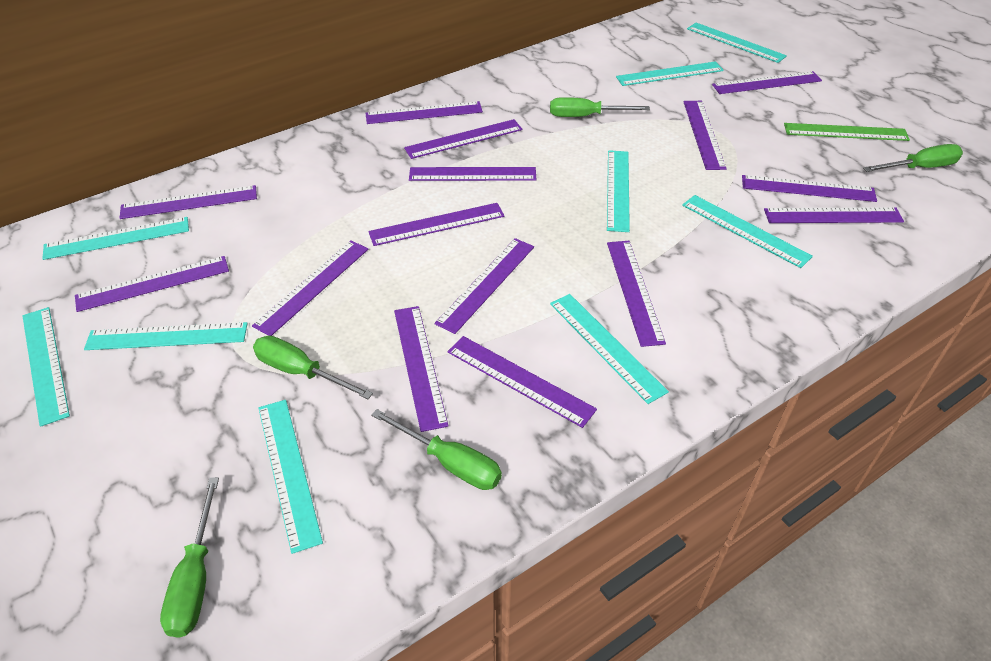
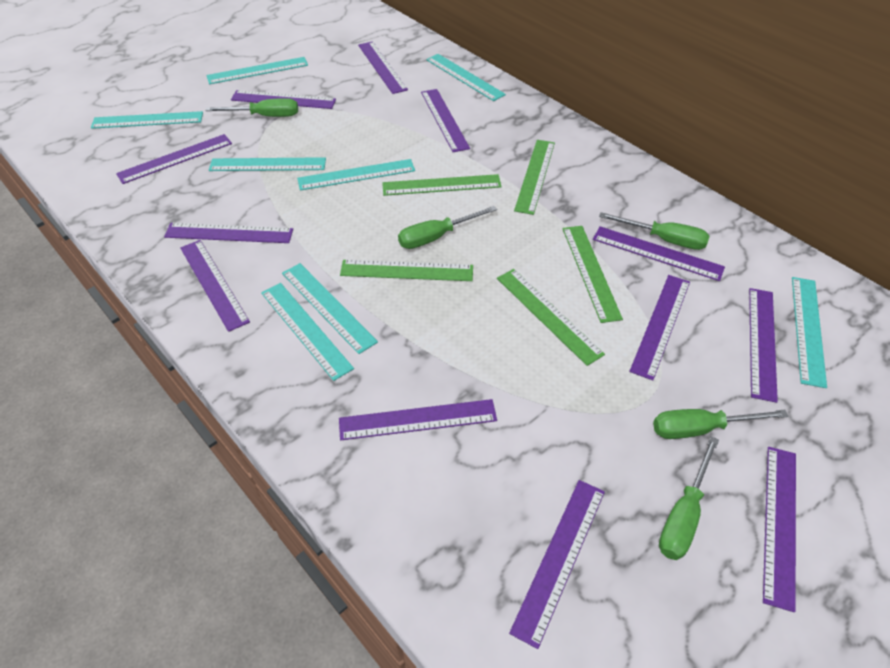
green ruler: [784,123,910,141] = 1 -> [340,260,473,281] [382,174,502,196] [497,269,605,366] [514,140,555,215] [562,226,623,323] = 5
purple ruler: [75,256,229,312] [120,185,257,219] [252,240,369,336] [365,101,483,124] [368,203,505,246] [394,306,448,432] [404,119,523,159] [409,167,536,181] [434,238,534,334] [447,336,597,428] [607,241,666,347] [683,101,727,170] [712,71,822,94] [742,175,877,202] [764,207,904,223] = 15 -> [116,134,232,184] [164,223,293,243] [180,240,250,332] [231,90,336,109] [339,399,497,440] [358,41,408,94] [421,89,470,152] [509,480,605,649] [593,226,725,281] [629,275,690,380] [749,288,778,403] [763,447,796,612] = 12
turquoise ruler: [22,307,70,427] [42,217,189,260] [84,322,248,350] [258,400,323,554] [550,294,669,404] [607,150,630,232] [616,61,724,86] [682,195,813,268] [687,23,787,63] = 9 -> [91,111,203,129] [207,57,308,84] [209,157,326,171] [261,283,354,381] [282,263,378,354] [297,159,415,190] [426,54,506,101] [792,277,827,388] = 8

